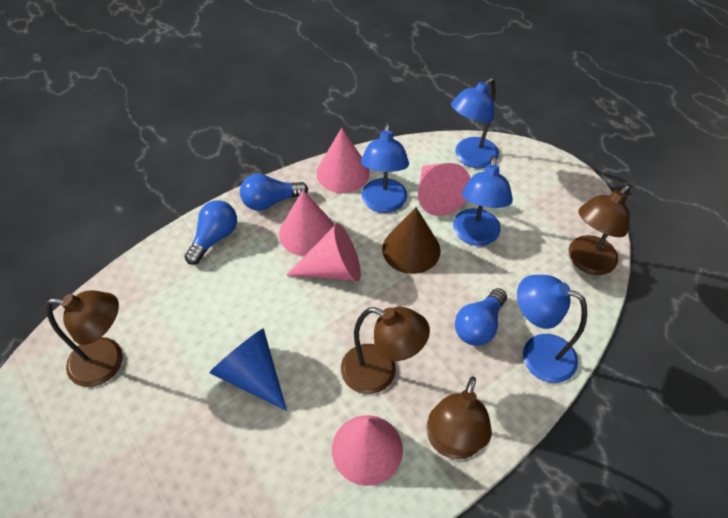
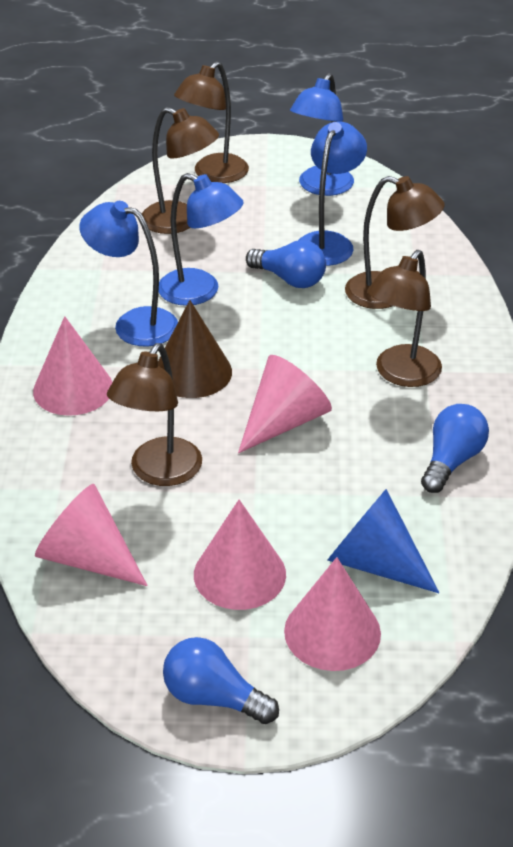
brown lamp: [46,290,123,387] [341,307,430,394] [426,376,492,460] [569,185,630,275] = 4 -> [107,343,202,486] [142,107,219,234] [174,61,249,183] [345,176,445,309] [367,250,442,387] = 5

